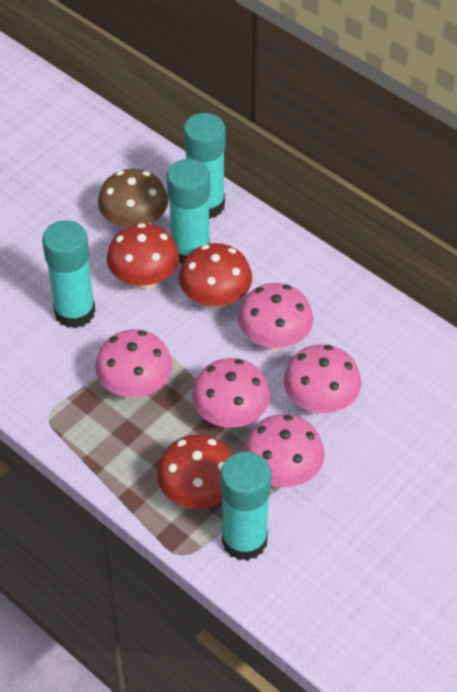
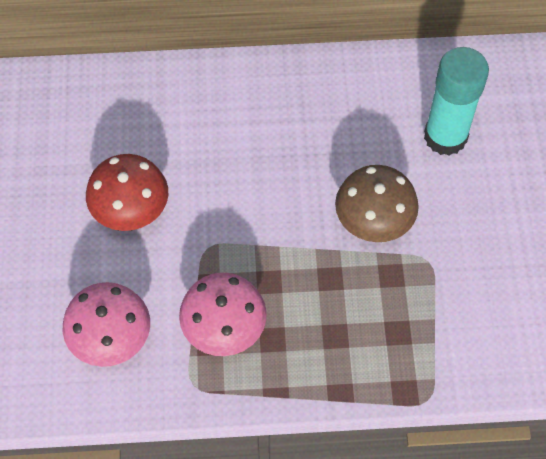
pink mushroom: [95,329,172,398] [192,358,270,428] [238,283,313,350] [244,414,325,487] [284,344,361,413] = 5 -> [63,282,150,367] [179,272,267,356] = 2
red mushroom: [107,223,179,289] [157,434,232,509] [179,243,252,309] = 3 -> [86,154,168,231] = 1
turquoise glue stick: [42,220,96,329] [167,159,210,264] [183,113,225,219] [220,452,271,561] = 4 -> [424,47,489,156] = 1

